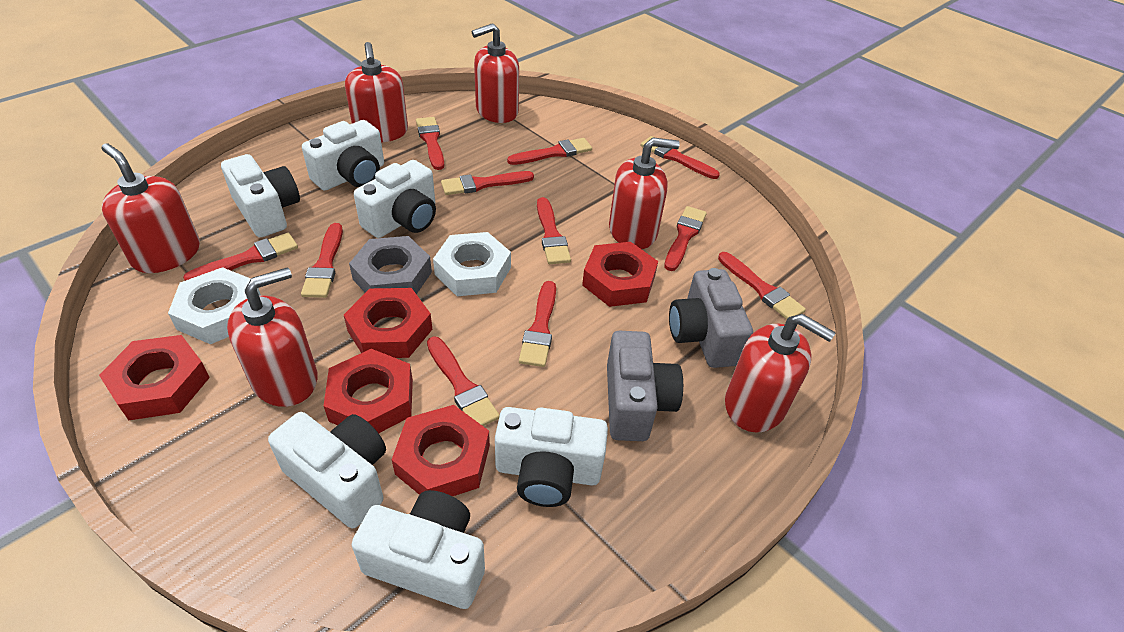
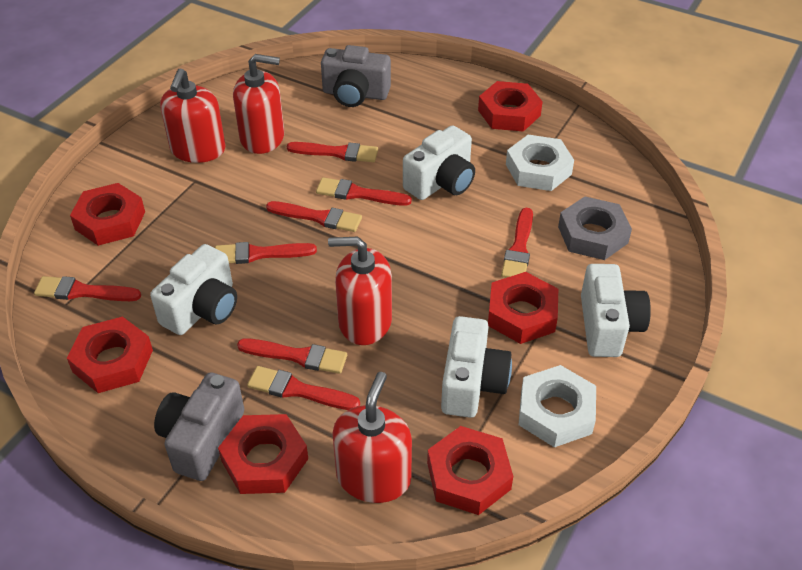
red brush: [183,233,298,281] [301,223,343,298] [416,117,444,170] [427,336,500,426] [441,171,534,195] [507,138,592,165] [519,281,556,367] [537,197,571,264] [640,136,720,179] [664,206,707,271] [718,252,806,319] = 11 -> [34,276,141,301] [215,242,317,264] [237,338,347,374] [247,366,360,410] [266,201,362,232] [287,142,378,162] [316,177,412,206] [501,208,533,278] = 8
red nut: [99,335,210,420] [324,349,413,433] [344,288,432,358] [392,405,490,496] [582,242,658,307] = 5 -> [67,316,153,393] [70,183,145,246] [218,414,308,494] [427,426,513,515] [478,81,543,132] [488,272,558,344] = 6
red soap dispenser: [101,143,200,273] [227,267,318,407] [345,42,408,142] [472,23,519,123] [609,137,680,249] [725,314,836,433] = 6 -> [160,68,226,163] [233,54,284,154] [328,237,392,345] [332,372,412,503] = 4
white camera: [221,154,300,237] [268,412,386,528] [302,120,384,191] [352,490,485,609] [354,160,436,238] [495,407,608,507] = 6 -> [150,244,237,335] [403,125,475,200] [441,316,512,418] [581,264,651,357] = 4

